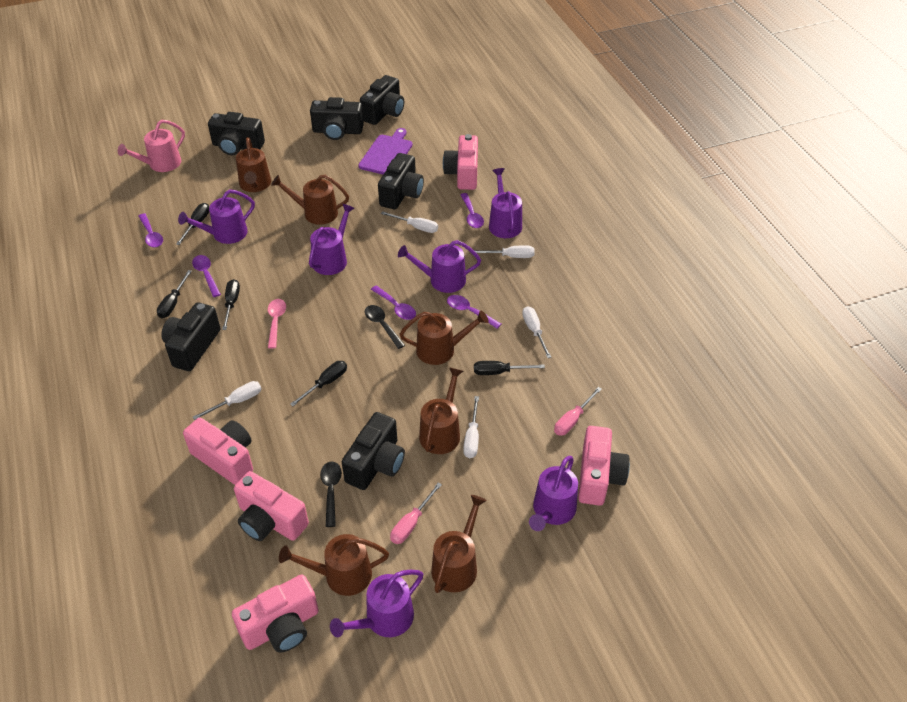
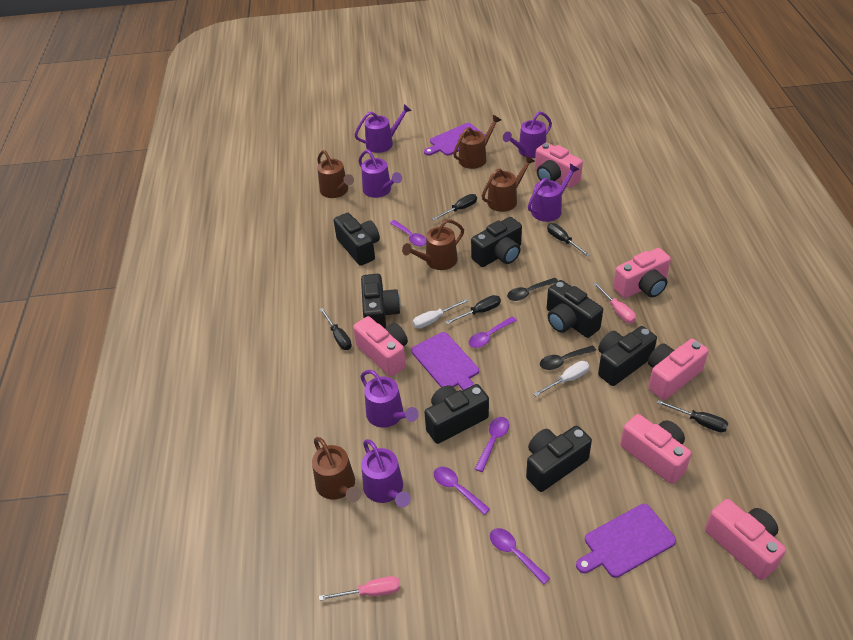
black camera: [161,302,220,371] [208,112,265,155] [310,97,364,140] [342,412,405,490] [360,75,404,125] [378,153,424,209] = 6 -> [333,213,380,266] [361,274,400,328] [424,384,489,444] [471,217,522,267] [526,426,592,492] [547,280,603,338] [598,326,657,386] = 7
brown watering can: [236,137,271,192] [271,175,349,225] [279,534,389,596] [400,311,489,365] [419,367,463,454] [431,495,487,593] = 6 -> [312,437,361,503] [317,150,354,198] [402,219,464,270] [453,115,501,169] [482,155,535,212] = 5
pink camera: [183,418,253,485] [232,574,319,652] [234,471,309,541] [443,134,478,190] [578,426,630,506] = 5 -> [353,316,408,377] [535,143,583,188] [613,248,671,298] [620,414,691,484] [648,339,708,400] [705,499,786,580] = 6
pink spoon: [268,299,286,349] = 1 -> none = 0
pink watering can: [118,120,185,172] = 1 -> none = 0
purple cutting board: [358,128,412,174] = 1 -> [411,332,479,390] [424,123,485,156] [576,504,676,578] = 3
white screwdriver: [193,381,262,420] [381,211,438,233] [463,396,479,458] [474,245,535,258] [522,306,551,358] = 5 -> [413,299,468,329] [534,361,590,396] = 2

